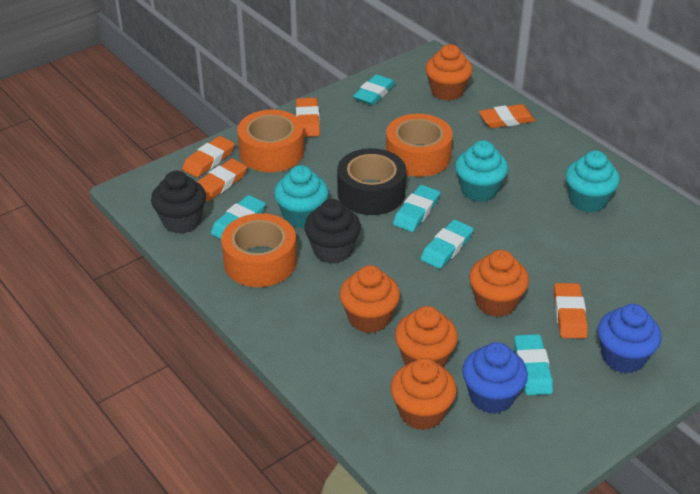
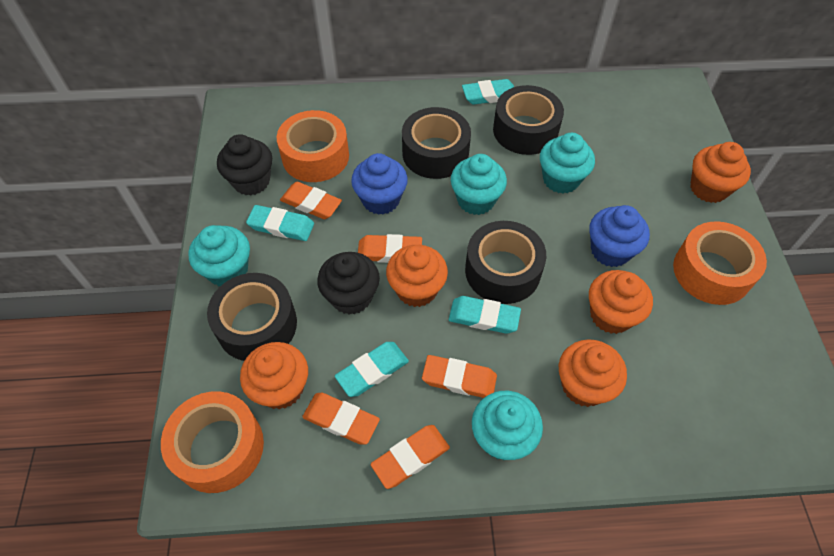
black tape: [337,148,406,215] = 1 -> [207,273,297,361] [402,107,471,179] [465,221,546,304] [493,85,564,155] = 4
turquoise cupcake: [274,165,329,228] [455,140,508,202] [566,150,620,213] = 3 -> [188,225,250,286] [451,154,507,215] [472,391,543,460] [540,133,595,194] = 4
turquoise eraser: [211,195,265,239] [353,74,395,105] [393,185,440,232] [420,220,473,269] [514,334,553,395] = 5 -> [246,205,314,241] [335,342,409,397] [449,296,521,334] [462,79,514,105] = 4

